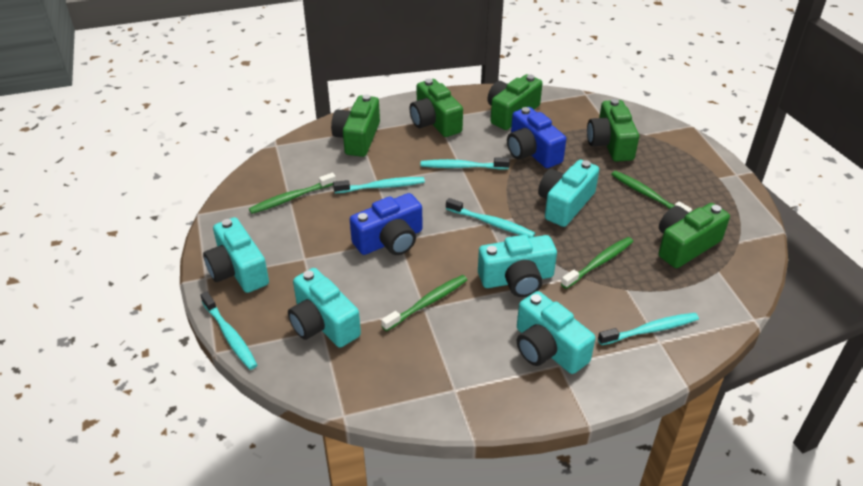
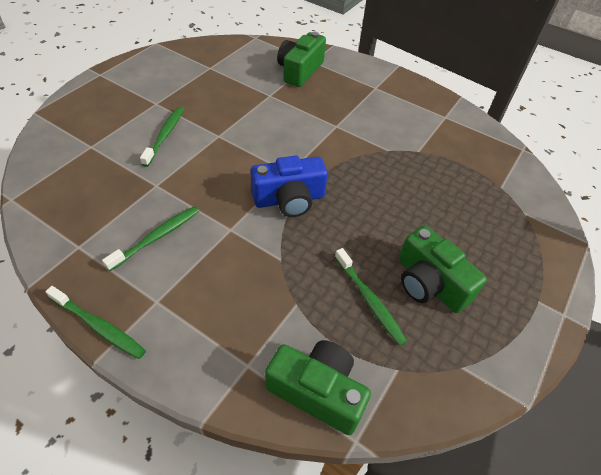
blue camera: [350,193,422,255] [507,107,566,168] = 2 -> [250,156,328,217] = 1
green camera: [331,94,380,157] [409,79,463,137] [488,74,543,130] [587,99,639,162] [658,203,730,268] = 5 -> [265,340,371,435] [277,32,326,87] [399,225,487,313] = 3
turquoise camera: [203,217,269,293] [288,268,361,348] [478,235,557,297] [517,291,595,374] [538,160,599,227] = 5 -> none = 0
turquoise toothbrush: [200,292,257,370] [333,177,425,193] [420,157,510,170] [446,198,535,238] [598,313,699,345] = 5 -> none = 0

